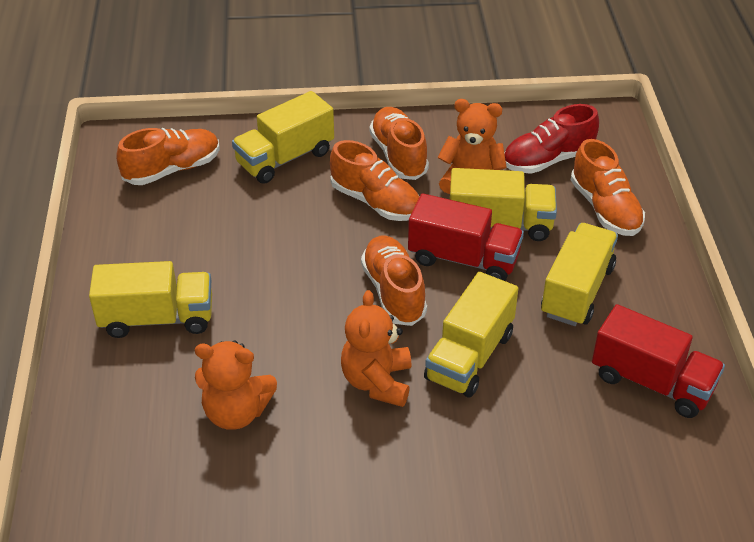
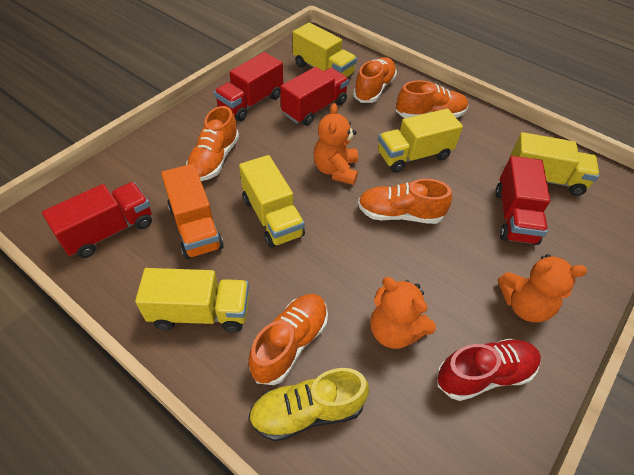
orange truck: none = 0 -> [161,164,224,259] = 1
red truck: [408,193,524,281] [592,304,725,418] = 2 -> [42,182,152,258] [214,52,283,121] [280,67,349,126] [495,156,550,245] = 4
yellow shoe: none = 0 -> [248,368,369,441] = 1

